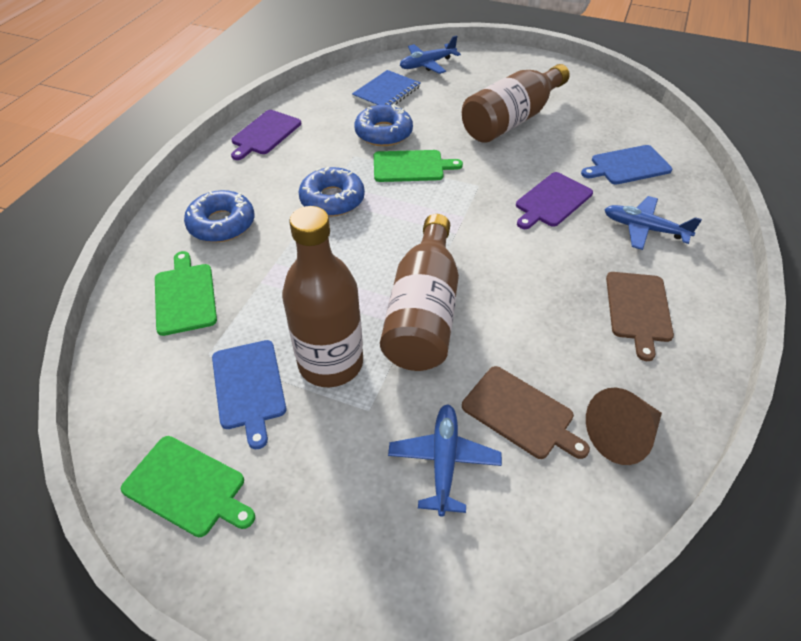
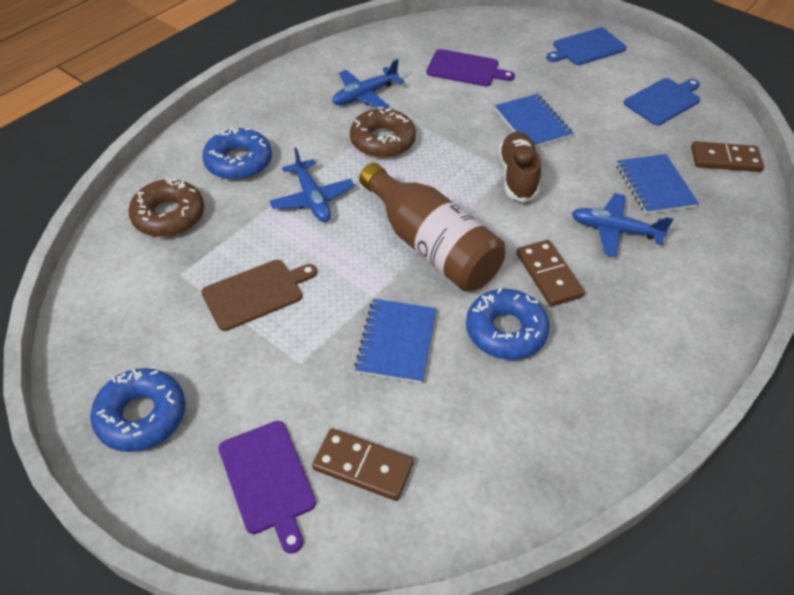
blue notebook: [352,70,420,106] = 1 -> [354,299,436,384] [495,94,573,147] [616,154,699,214] = 3
brown bottle: [282,206,363,387] [380,214,459,371] [462,64,570,143] = 3 -> [359,163,505,291] = 1
brown cone: [586,388,662,465] = 1 -> none = 0
brown cutting board: [462,366,590,459] [606,272,674,361] = 2 -> [201,260,317,331] = 1
brown domino: none = 0 -> [312,428,414,501] [516,240,585,306] [691,141,764,172] = 3
brown donut: none = 0 -> [128,177,204,237] [350,107,416,158] = 2
brown shoe: none = 0 -> [499,131,541,203] = 1
green cutting board: [121,436,255,537] [155,251,217,336] [374,150,463,182] = 3 -> none = 0

